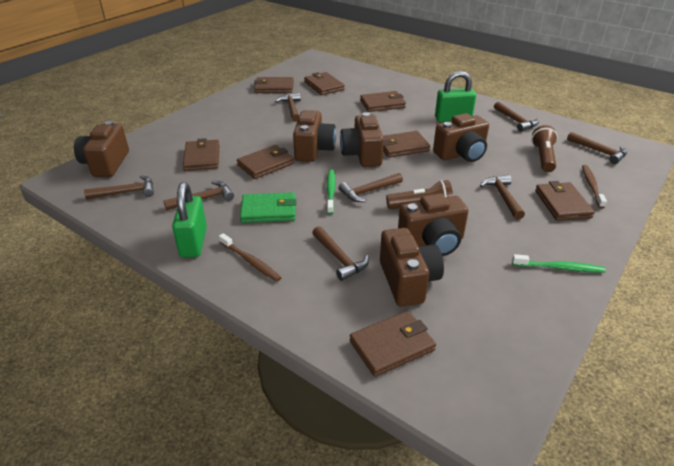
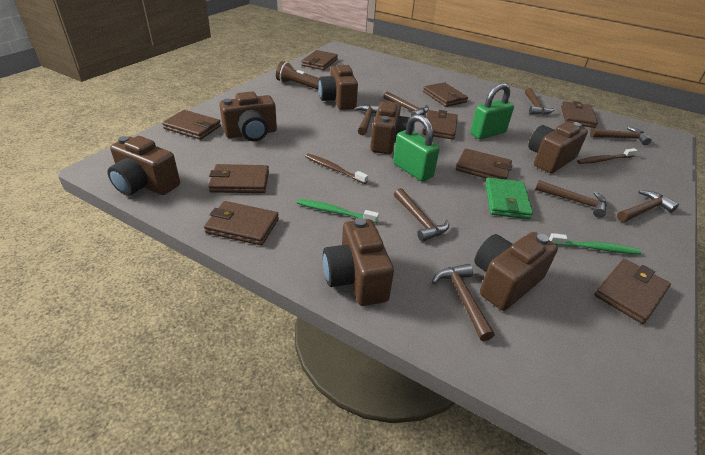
brown camera: [74,121,129,177] [293,110,336,162] [340,112,384,167] [380,228,444,307] [398,193,468,256] [433,113,489,162] = 6 -> [107,136,180,196] [219,92,277,141] [318,63,358,110] [323,218,394,306] [370,101,415,154] [474,232,558,311] [528,122,588,173] = 7
brown flashlight: [386,180,453,209] [531,125,558,172] = 2 -> [276,61,319,90] = 1
brown wallet: [183,138,219,171] [237,145,294,179] [254,77,294,93] [304,72,345,95] [350,311,436,377] [360,91,406,112] [383,131,430,158] [535,181,595,221] = 8 -> [162,110,221,140] [204,201,279,246] [208,164,269,193] [301,50,338,70] [423,82,468,107] [423,110,458,140] [456,148,512,179] [561,101,598,128] [594,259,671,324] = 9

